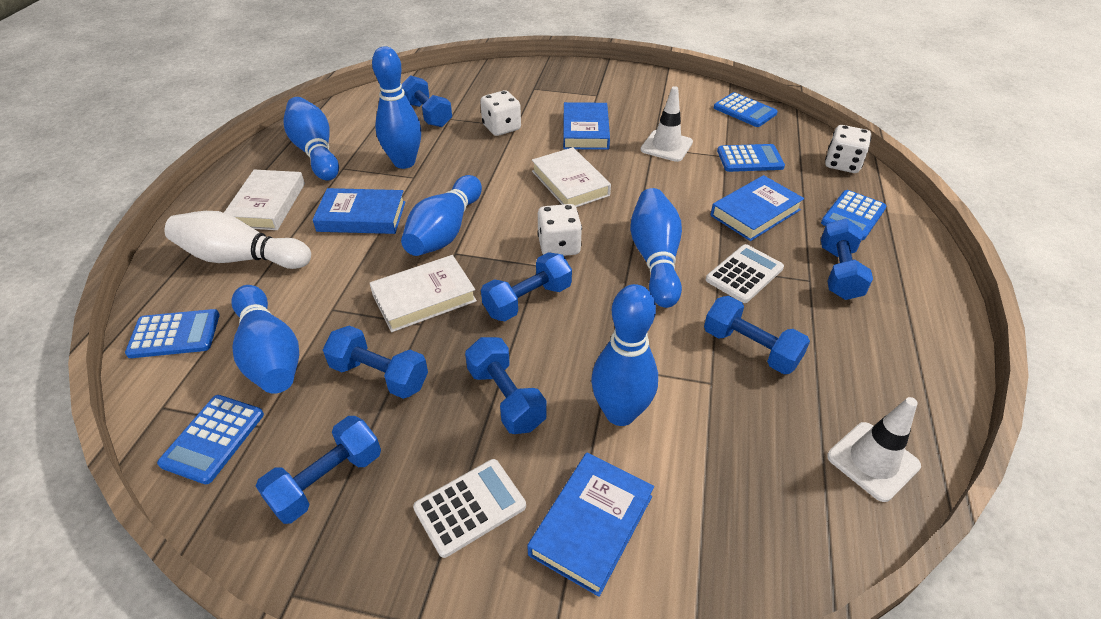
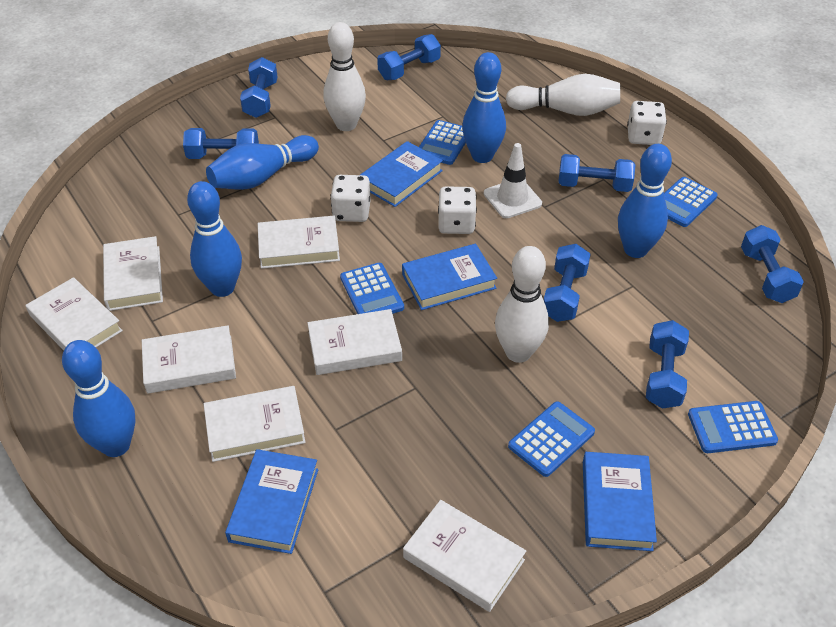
blue bowling pin: [231,285,299,394] [284,97,339,181] [372,46,421,169] [401,175,482,256] [591,284,658,426] [630,188,682,308] = 6 -> [62,340,135,457] [187,181,242,297] [206,135,319,190] [462,52,506,163] [618,144,672,258] = 5
white book: [224,170,305,230] [370,255,477,332] [532,147,611,207] = 3 -> [26,277,123,350] [103,236,163,311] [142,325,236,394] [204,386,306,462] [258,216,340,269] [307,309,402,375] [403,500,526,612] = 7
white bowling pin: [165,211,311,269] = 1 -> [323,22,366,131] [495,246,549,363] [506,74,620,116] = 3
white calculator: [413,459,526,558] [706,244,784,303] = 2 -> none = 0
white traffic cone: [640,86,693,162] [827,397,921,502] = 2 -> [484,143,542,218] = 1

